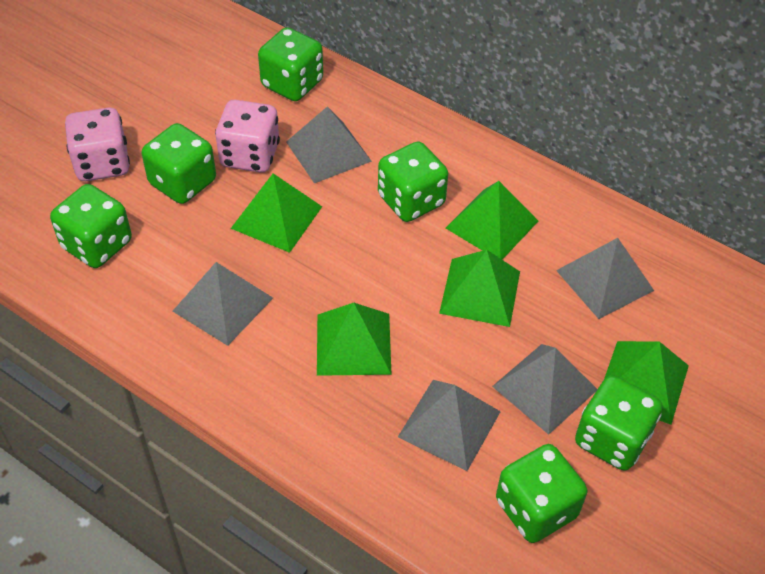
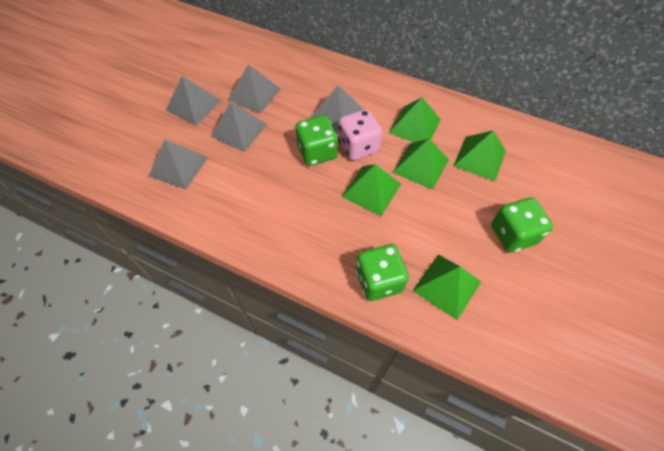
green dice: [50,184,132,268] [142,123,216,204] [258,27,323,101] [378,142,448,222] [496,444,587,543] [575,375,662,471] = 6 -> [295,115,338,166] [356,244,409,301] [491,197,553,253] = 3
pink dice: [65,108,130,181] [215,100,280,173] = 2 -> [338,109,382,160] = 1

